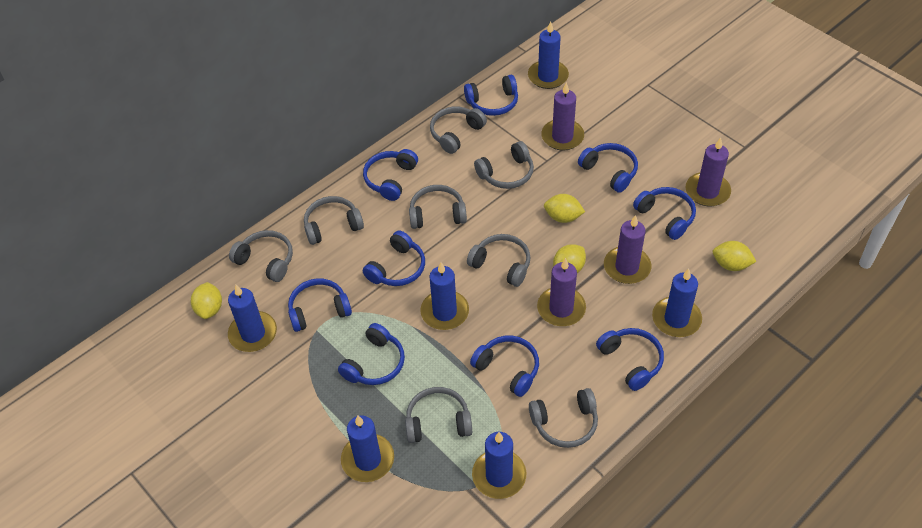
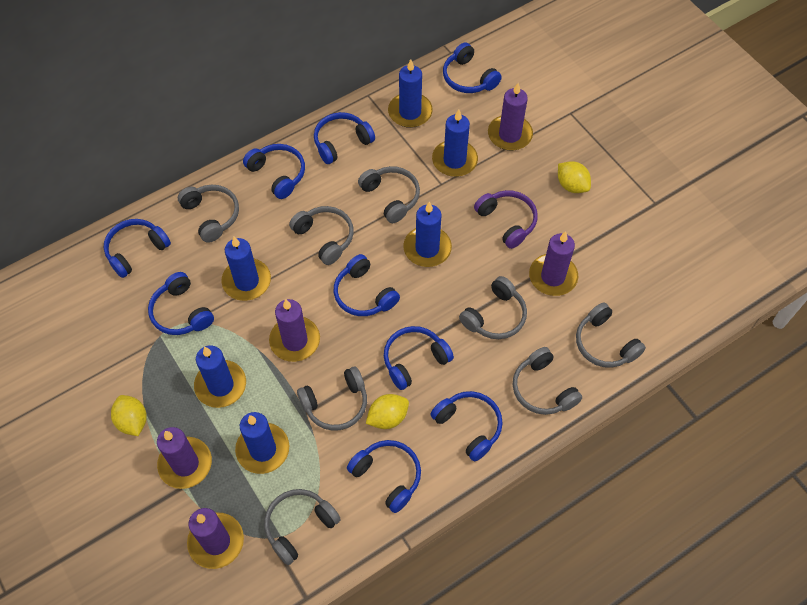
purple candle: [537,258,586,326] [541,82,584,151] [604,215,651,284] [686,138,731,206] = 4 -> [157,427,212,489] [187,508,244,569] [269,299,320,362] [488,83,533,151] [529,231,578,296] = 5
purple headphones: none = 0 -> [474,190,538,249] = 1
yellow lemon: [191,282,222,319] [544,194,585,223] [553,244,586,273] [713,241,757,271] = 4 -> [111,395,147,436] [366,394,409,429] [558,161,591,193] = 3

